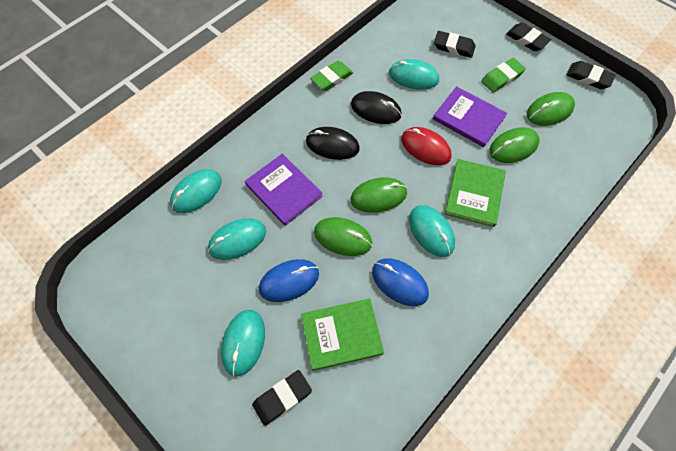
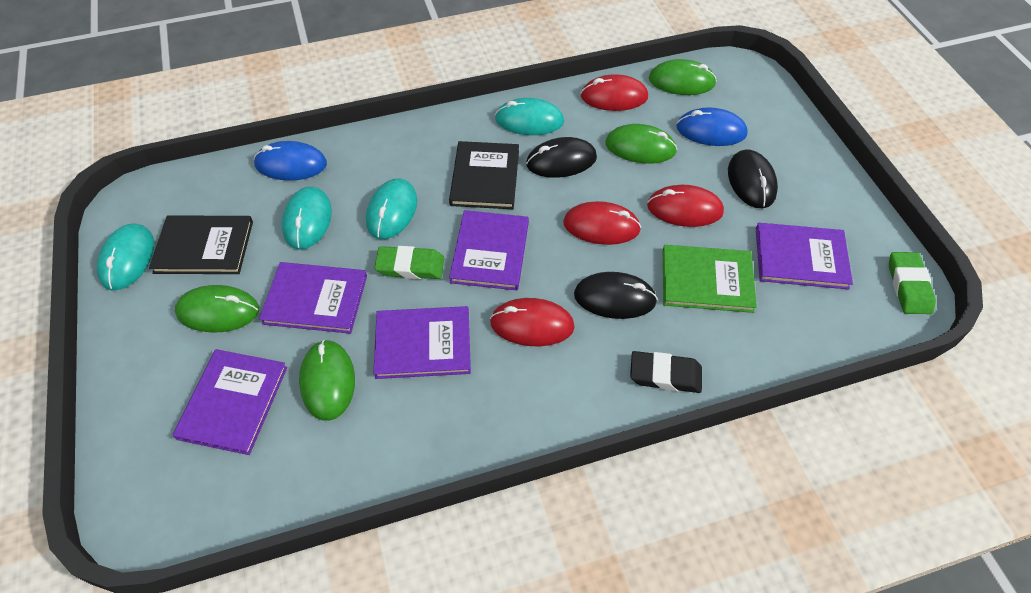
black book: none = 0 -> [149,215,253,274] [449,141,519,209] = 2
black eraser: [252,370,312,426] [434,31,476,58] [506,23,551,51] [566,61,616,89] = 4 -> [630,351,702,393] = 1
black mouse: [306,127,360,160] [351,91,402,124] = 2 -> [526,137,597,178] [574,272,658,319] [728,149,778,208] = 3
green book: [301,298,384,371] [445,159,506,227] = 2 -> [663,245,757,313] = 1
purple book: [245,154,323,226] [433,86,507,147] = 2 -> [173,349,287,455] [259,262,367,334] [373,306,471,379] [449,210,529,290] [756,223,853,289] = 5
red mouse: [401,127,452,165] = 1 -> [490,298,575,346] [563,201,641,245] [581,74,648,111] [647,185,724,227] = 4
turquoise mouse: [170,169,222,213] [208,219,266,260] [221,310,265,376] [389,59,439,90] [409,205,455,257] = 5 -> [97,223,154,291] [282,186,332,250] [366,178,417,239] [495,98,564,135] = 4

